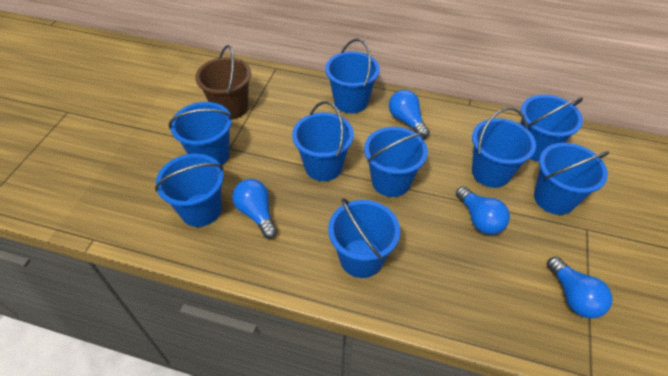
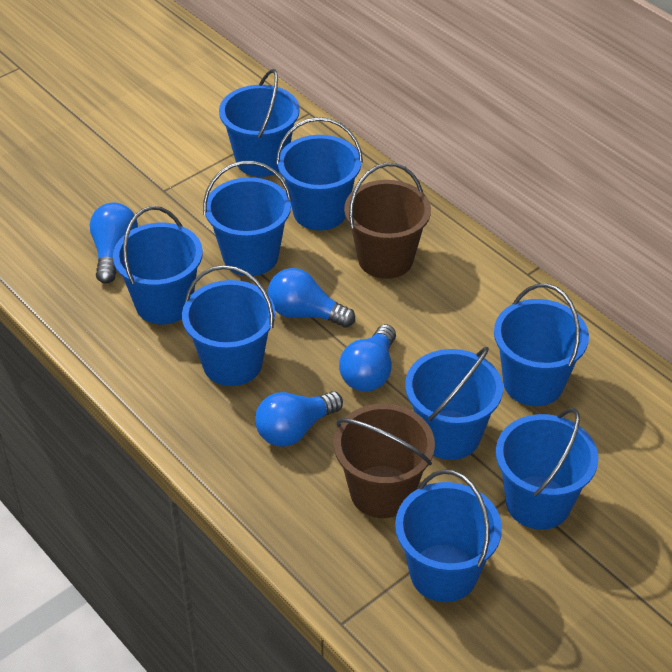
brown bucket: [195,45,251,120] = 1 -> [334,404,435,518] [344,163,431,279] = 2

